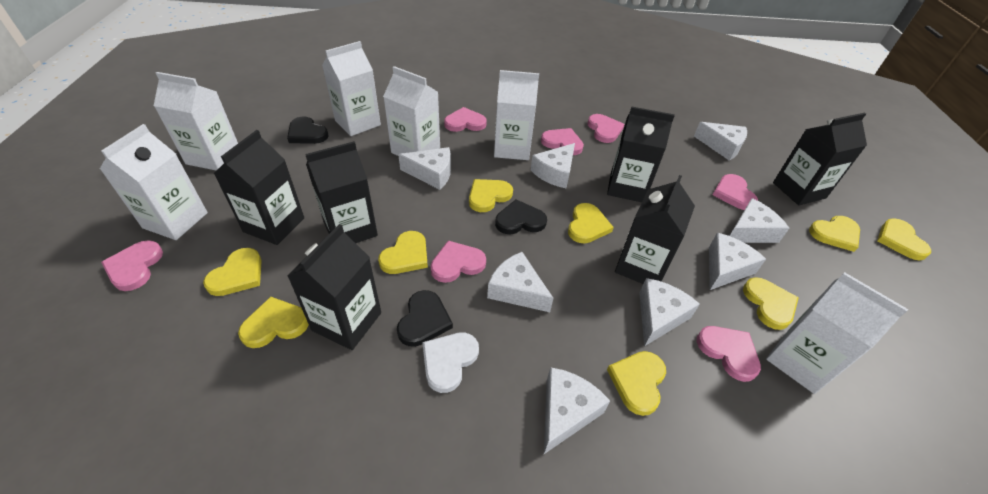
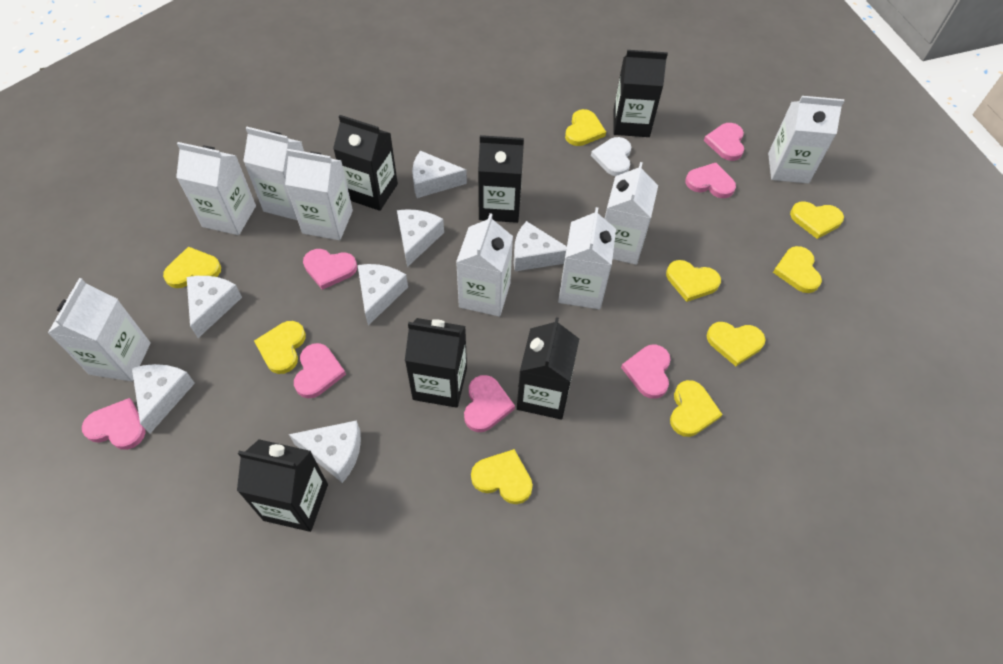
black heart: [287,116,329,144] [397,290,453,347] [495,199,547,234] = 3 -> none = 0
white carton: [100,124,208,240] [154,72,238,171] [322,41,381,136] [383,66,440,156] [494,70,539,160] [766,272,908,394] = 6 -> [48,278,151,381] [176,142,256,235] [243,127,304,220] [285,149,353,240] [456,213,513,317] [558,207,616,309] [604,162,658,265] [768,96,844,183] = 8
white cheese: [398,147,451,190] [487,252,553,312] [531,143,575,188] [544,367,610,454] [639,278,700,346] [694,122,747,161] [709,233,766,290] [730,198,789,243] = 8 -> [132,364,195,433] [187,276,242,338] [289,420,361,483] [358,264,408,325] [397,209,444,267] [412,151,467,198] [514,221,567,271] = 7

